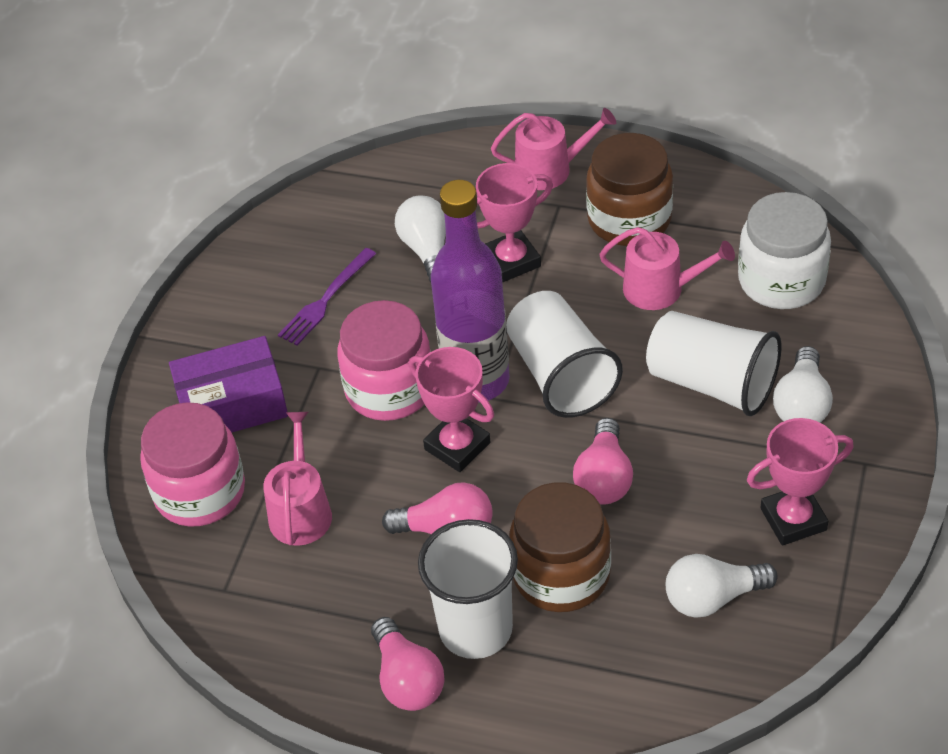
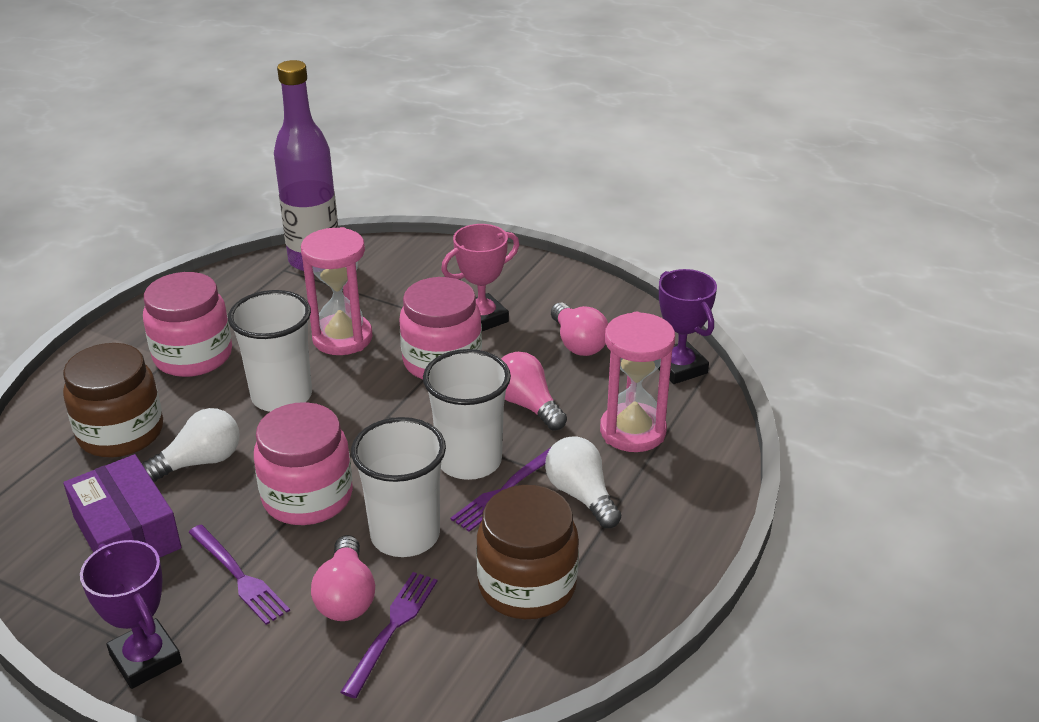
pink hourglass: none = 0 -> [301,227,373,355] [600,312,675,452] = 2
pink jar: [140,402,245,527] [337,300,431,421] = 2 -> [143,272,232,377] [254,402,353,525] [400,277,482,380] = 3
pink trophy: [409,347,494,472] [476,163,553,282] [747,418,854,545] = 3 -> [441,224,519,331] = 1
pink watering can: [263,412,332,546] [491,108,616,190] [599,227,735,310] = 3 -> none = 0
purple fork: [278,248,376,346] = 1 -> [188,525,290,625] [341,572,437,698] [451,447,551,532] = 3
purple trophy: none = 0 -> [80,540,182,689] [658,269,717,384] = 2
white jar: [738,192,831,309] = 1 -> none = 0
white light bulb: [395,195,446,282] [666,554,778,618] [773,346,833,423] = 3 -> [142,408,240,482] [545,436,621,528] = 2

